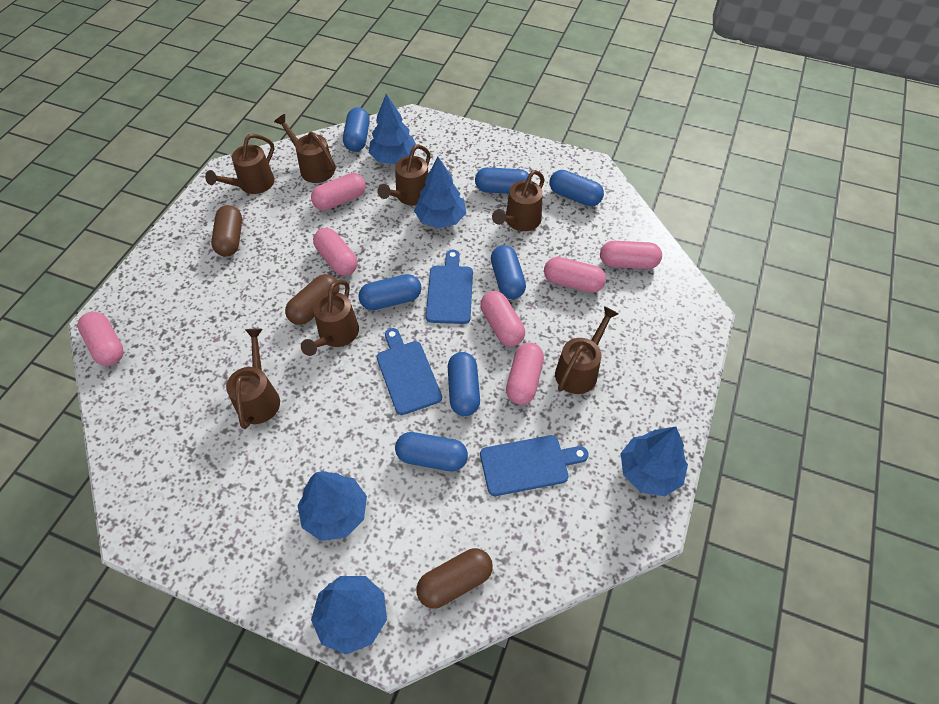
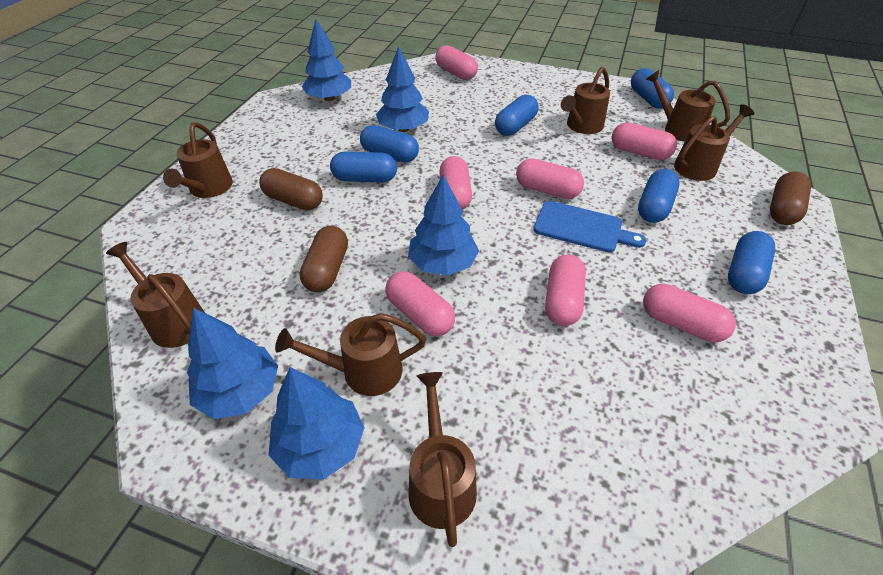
blue capsule: [343,107,370,152] [358,274,421,310] [395,432,468,471] [448,352,480,416] [475,167,529,194] [491,245,526,299] [550,170,604,206] = 7 -> [330,152,397,182] [360,125,419,163] [495,95,538,136] [631,68,674,108] [638,169,680,223] [728,231,775,294] = 6
blue cutting board: [377,328,442,415] [426,250,473,324] [480,435,589,496] = 3 -> [534,201,646,253] = 1

